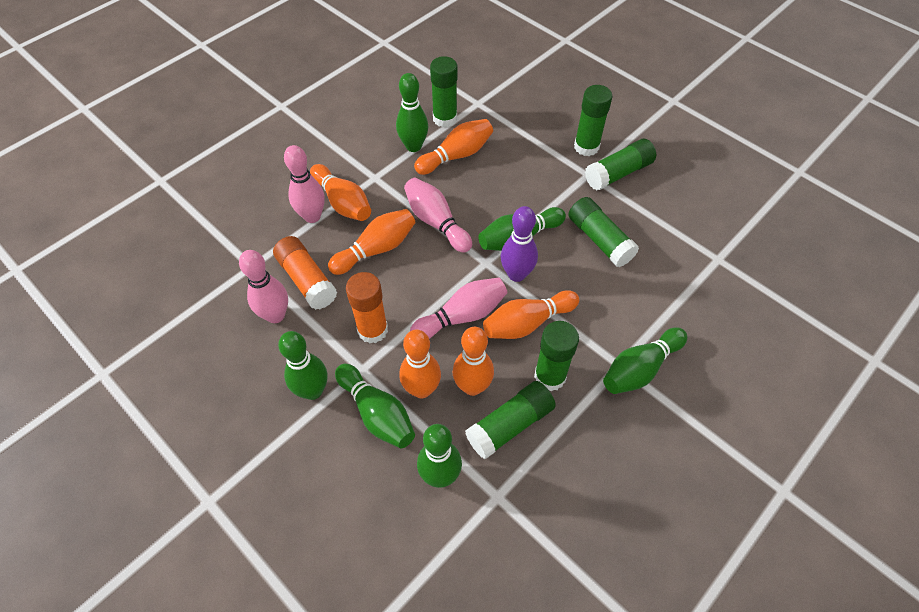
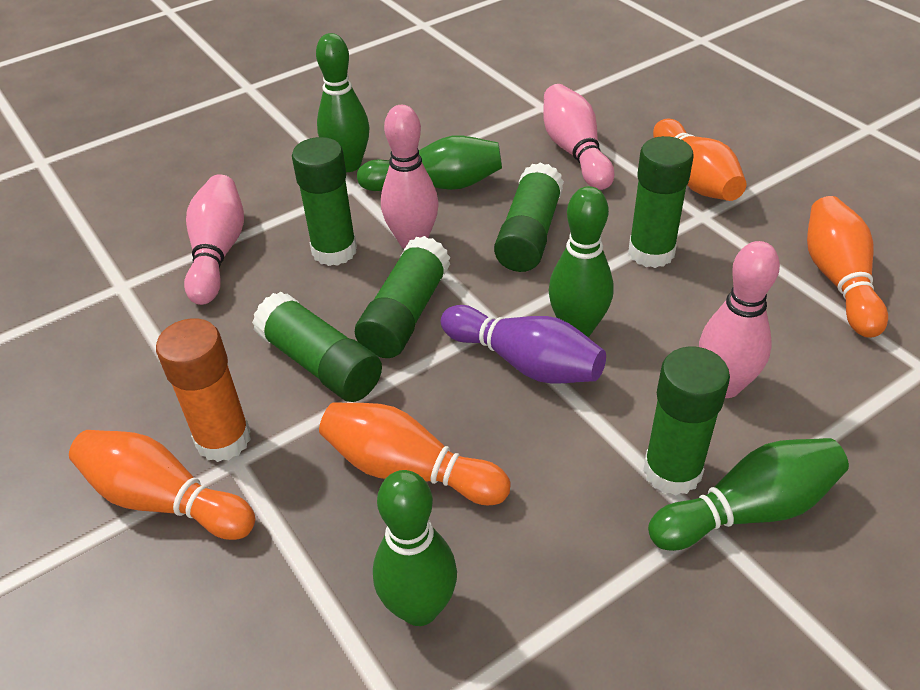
green bowling pin: [278,331,327,400] [335,364,415,448] [396,73,428,152] [417,424,462,488] [478,207,566,251] [603,327,687,394] = 6 -> [316,33,369,172] [357,136,502,191] [373,470,457,626] [548,186,614,337] [648,438,849,551] = 5
orange bowling pin: [310,164,371,221] [328,209,416,275] [399,330,441,398] [414,119,493,175] [453,327,494,396] [483,290,579,339] = 6 -> [69,430,255,540] [319,402,511,505] [653,119,747,201] [807,196,888,338] = 4
orange glue stick: [273,236,337,310] [346,272,388,343] = 2 -> [156,318,251,462] = 1

